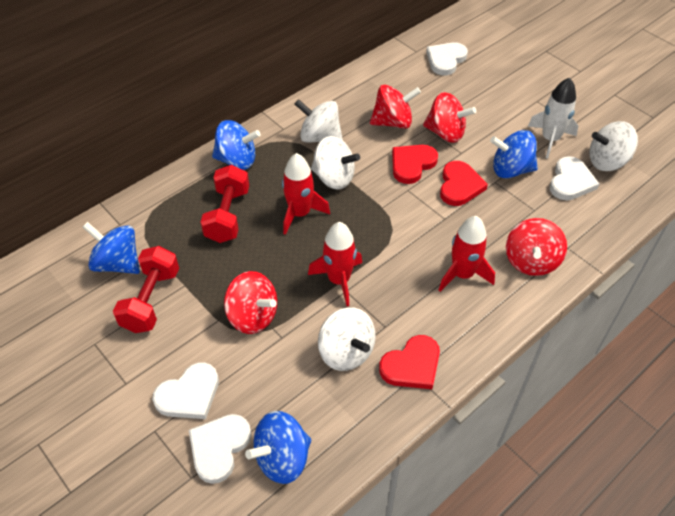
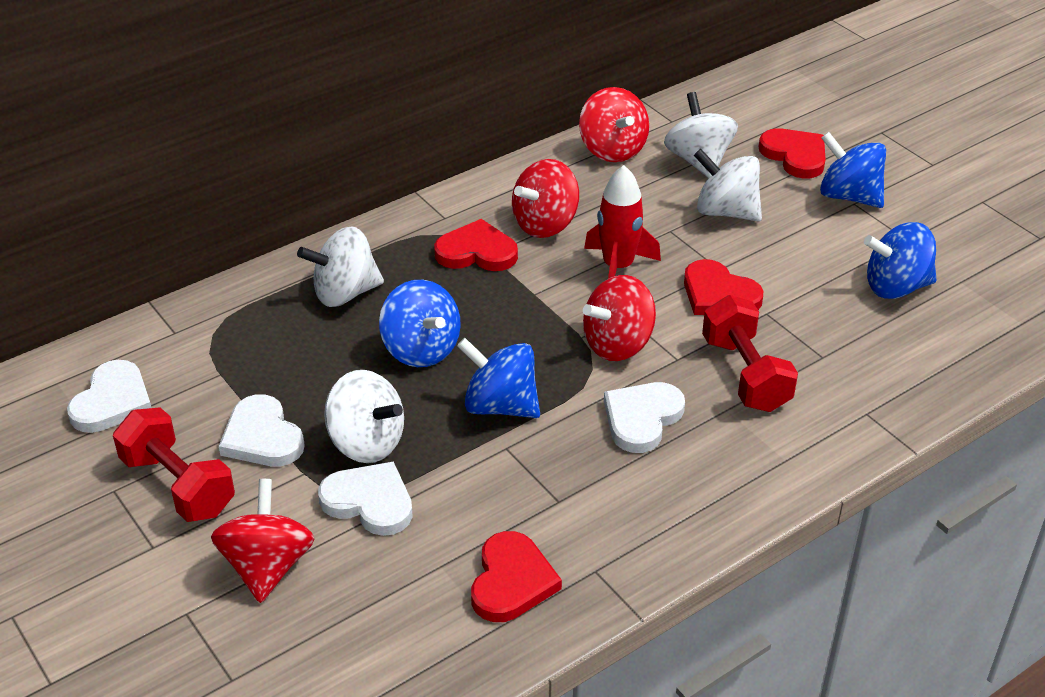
red heart: [379,335,440,389] [392,145,438,184] [440,161,488,206] = 3 -> [434,219,518,271] [471,531,562,622] [684,259,763,315] [759,128,826,179] = 4
red rocket: [282,153,330,235] [308,222,362,307] [439,216,495,292] = 3 -> [584,165,661,279] = 1
white rocket: [528,78,578,159] = 1 -> none = 0

